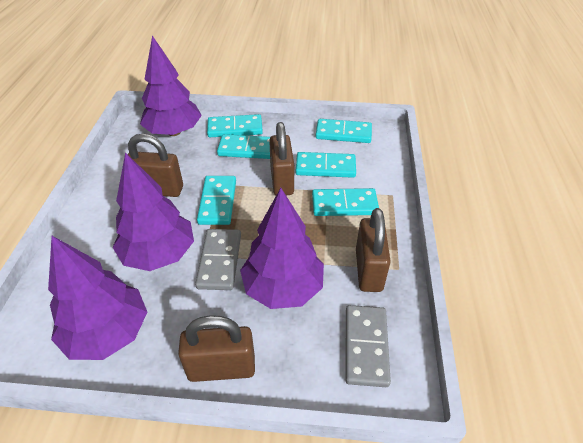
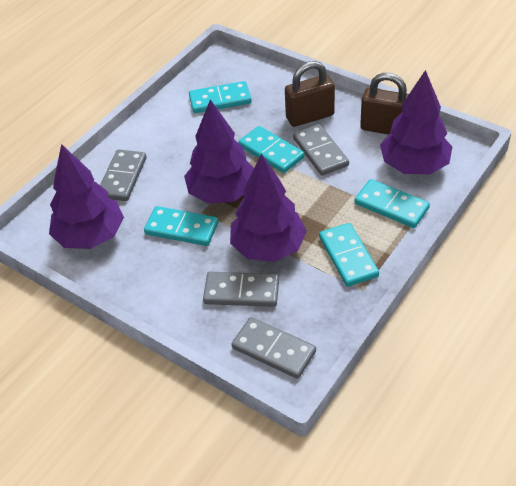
brown padlock: [128,134,183,197] [178,315,255,382] [269,122,294,195] [356,208,391,292] = 4 -> [285,61,335,127] [360,73,409,135] = 2
grey domino: [195,229,241,290] [345,305,391,387] = 2 -> [100,149,147,201] [203,272,279,307] [231,317,316,379] [293,124,349,176] = 4
turquoise domino: [197,176,236,225] [207,114,263,137] [217,134,270,159] [296,152,356,178] [312,188,379,216] [315,119,372,143] = 6 -> [144,206,219,246] [189,81,252,113] [239,126,305,173] [319,223,379,287] [354,179,430,228] = 5

